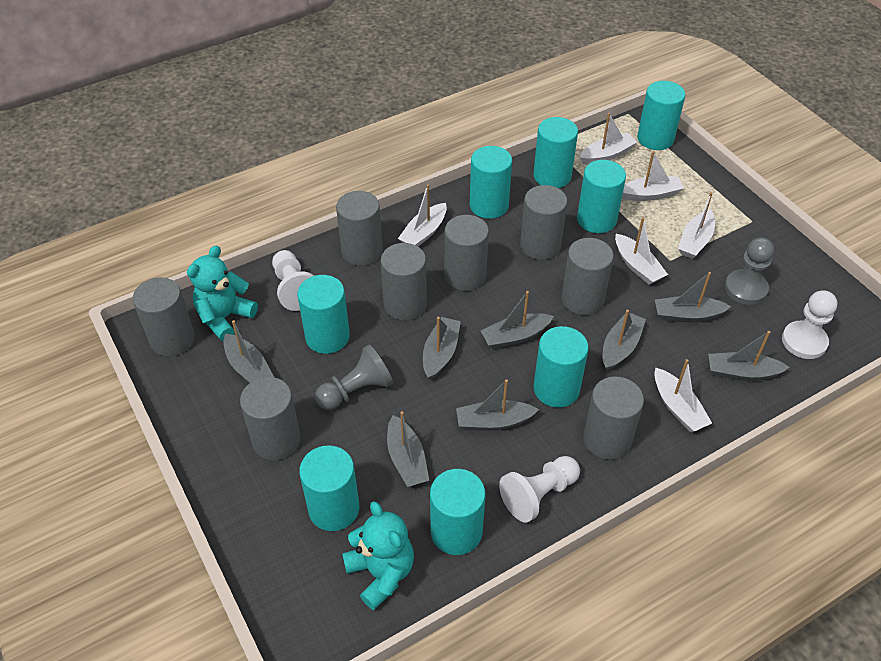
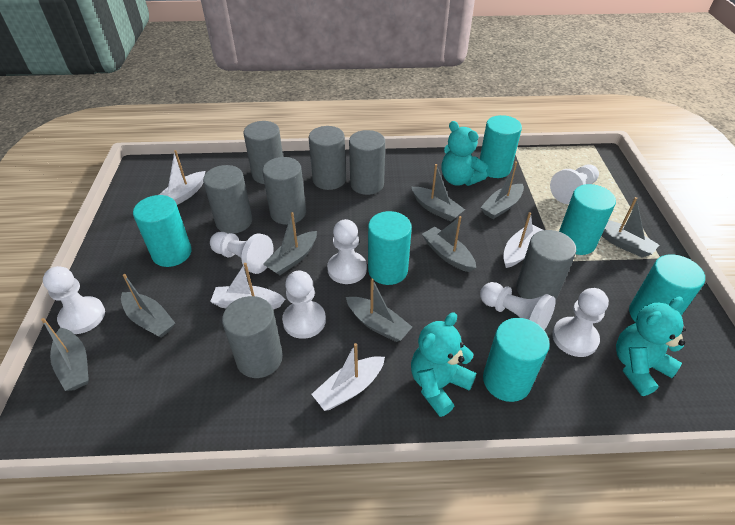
grey cylinder: [133,277,195,356] [240,377,301,460] [336,191,383,266] [381,243,427,320] [444,215,489,291] [520,185,568,260] [561,238,614,315] [583,376,644,460] = 8 -> [203,165,253,234] [222,296,283,378] [244,121,283,184] [262,157,306,225] [309,126,346,190] [349,130,385,195] [516,230,576,300] = 7
grey pawn: [315,344,393,410] [725,237,774,305] = 2 -> none = 0
turquoise cylinder: [297,275,350,354] [299,445,359,531] [430,469,485,555] [470,146,512,219] [533,117,578,188] [534,326,589,408] [577,160,626,233] [637,81,685,150] = 8 -> [133,195,192,267] [368,211,412,285] [480,115,522,178] [483,318,550,402] [559,184,616,255] [629,254,705,322] = 6
turquoise teddy bear: [187,246,258,341] [342,501,414,610] = 2 -> [411,312,476,417] [441,121,487,186] [616,297,686,396] = 3
white boat: [398,184,447,246] [580,113,637,165] [615,217,668,285] [622,151,684,201] [654,359,712,432] [678,192,715,259] = 6 -> [159,150,205,205] [210,263,285,310] [311,343,385,411] [503,212,543,268] = 4
white pawn: [272,250,314,311] [499,456,580,522] [782,290,838,359] = 3 -> [43,266,105,334] [210,232,273,274] [282,271,326,339] [327,219,367,284] [480,282,556,330] [550,165,599,204] [552,288,609,357] = 7

